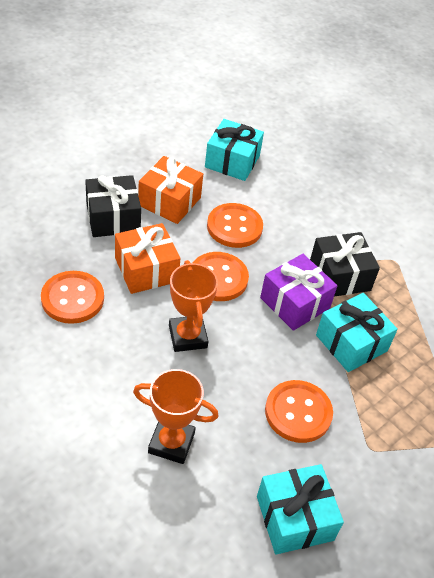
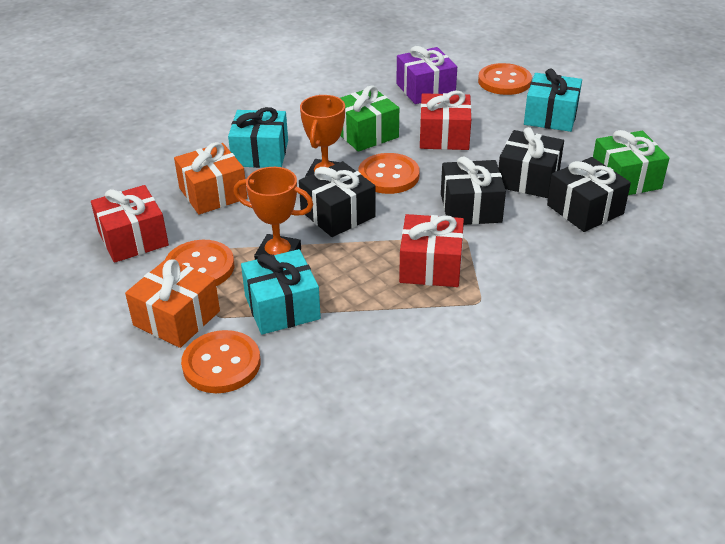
black gift: [85,175,141,237] [310,232,380,297] = 2 -> [299,161,376,237] [441,157,506,225] [499,127,564,198] [547,157,631,232] = 4
green gift: none = 0 -> [340,85,399,152] [593,130,669,195] = 2
red gift: none = 0 -> [91,185,169,263] [399,214,464,287] [420,91,472,150] = 3

